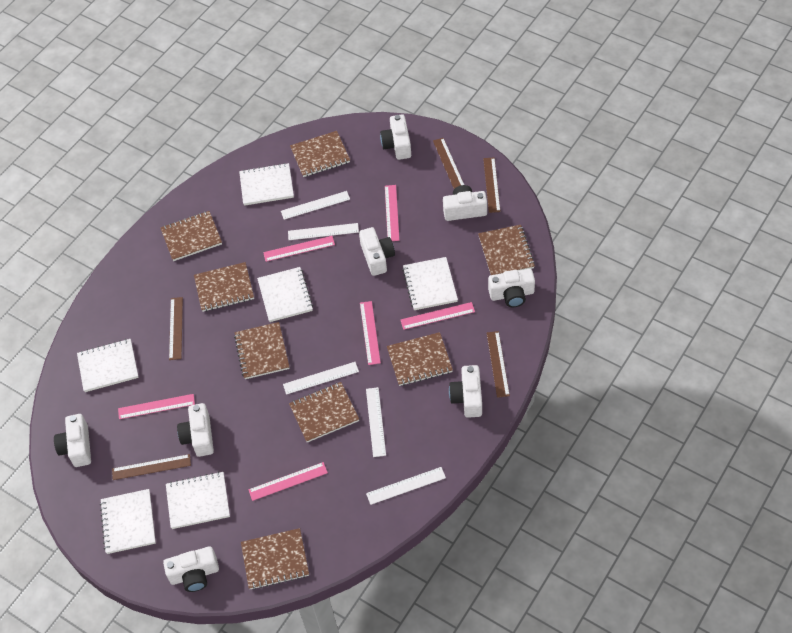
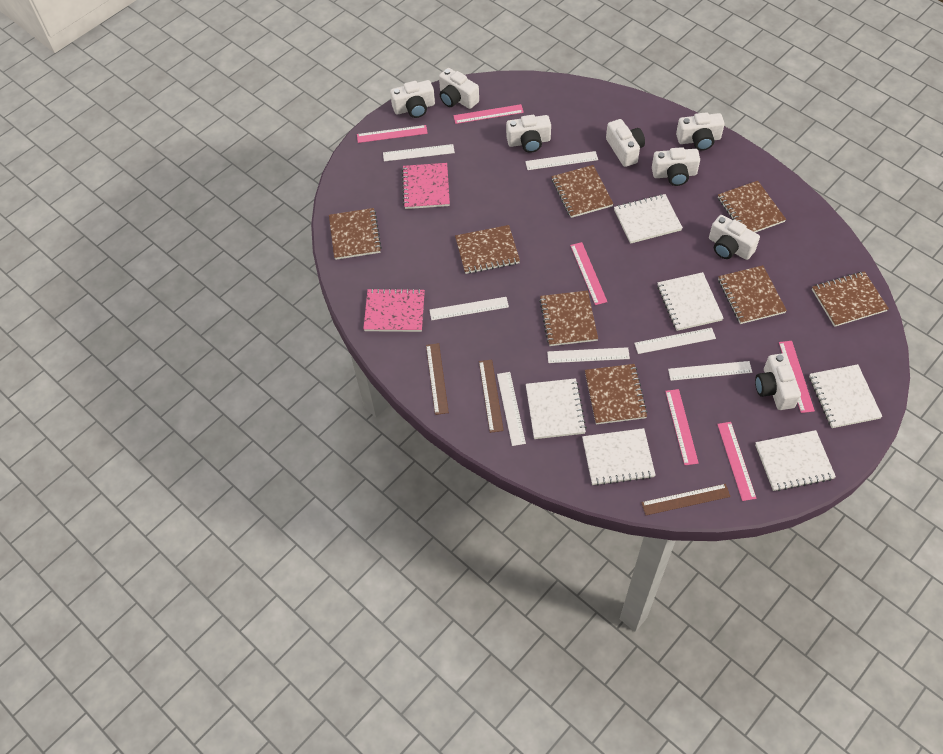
brown ruler: [112,454,191,480] [169,297,183,360] [433,138,464,189] [483,157,501,213] [487,331,510,398] = 5 -> [426,343,449,415] [479,360,504,433] [641,484,731,515] = 3
pink notebook: none = 0 -> [363,288,425,332] [402,163,450,209] = 2
white ruler: [281,191,350,220] [283,362,359,395] [288,223,359,240] [366,387,386,457] [366,467,446,505] = 5 -> [383,144,455,161] [429,297,509,320] [497,372,526,446] [525,151,598,170] [547,347,630,363] [634,328,716,354] [668,361,752,381] = 7

